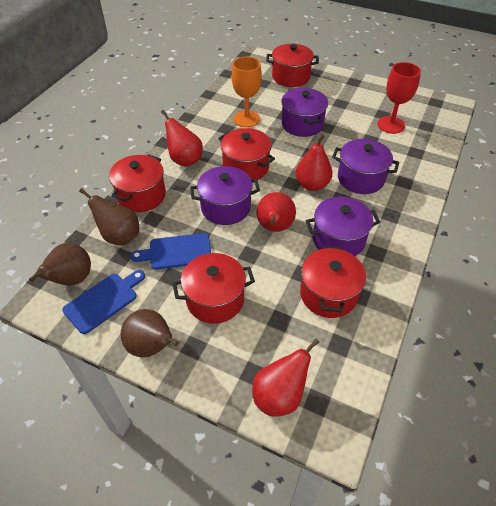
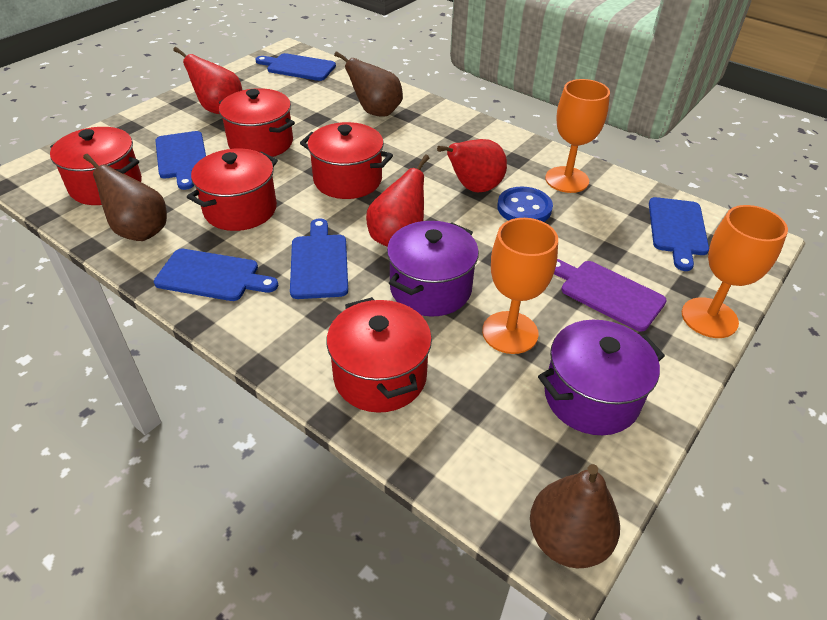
blue button: none = 0 -> [497,187,553,222] = 1
blue cutting board: [62,270,145,334] [130,233,211,270] = 2 -> [154,249,278,301] [155,131,206,190] [255,53,336,81] [290,218,348,299] [649,197,709,271] = 5
orange goblet: [232,57,262,128] = 1 -> [482,218,558,354] [545,79,610,193] [682,205,788,338] = 3
purple cutting board: none = 0 -> [554,259,667,332] = 1
purple pot: [190,166,260,225] [281,88,328,137] [306,196,380,256] [332,139,399,194] = 4 -> [387,221,479,317] [538,320,665,435] = 2
red goblet: [377,62,421,134] = 1 -> none = 0
red pear: [161,110,203,167] [252,338,320,417] [257,192,296,232] [296,135,333,191] = 4 -> [173,47,242,114] [366,154,429,247] [437,139,507,192] = 3

